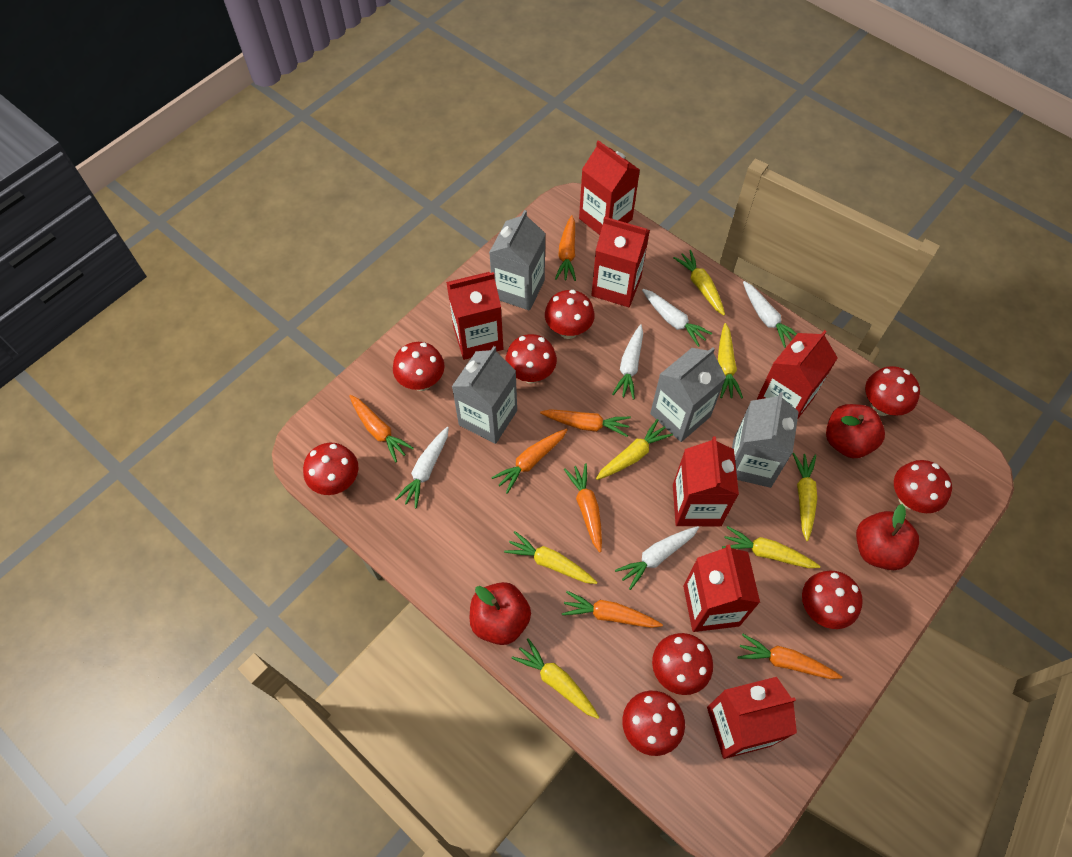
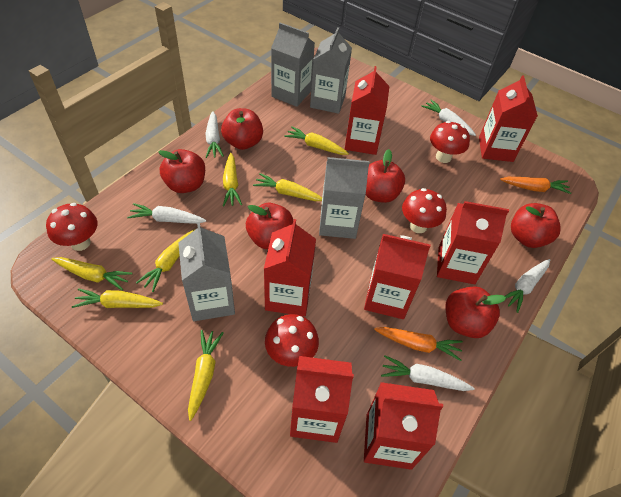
orange carrot: [350,395,414,463] [491,429,568,494] [540,409,631,437] [555,215,576,281] [562,591,663,628] [564,463,602,553] [737,634,842,679] = 7 -> [374,327,463,361] [500,177,571,194] = 2
red apple: [470,582,531,645] [826,404,885,458] [856,504,919,570] = 3 -> [158,149,205,193] [221,108,263,150] [246,203,293,249] [365,149,405,203] [445,286,506,338] [511,203,561,248] = 6
red mushroom: [303,443,359,495] [393,342,445,391] [505,334,557,384] [545,290,595,339] [622,691,685,756] [652,633,713,695] [802,571,863,629] [865,366,920,416] [894,460,952,513] = 9 -> [46,203,97,251] [265,314,319,367] [402,188,447,233] [430,121,470,163] = 4

